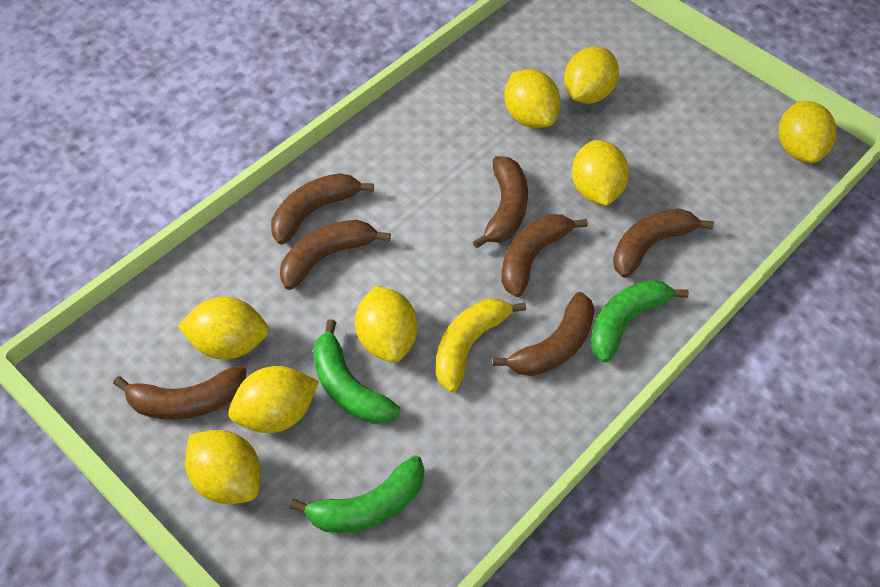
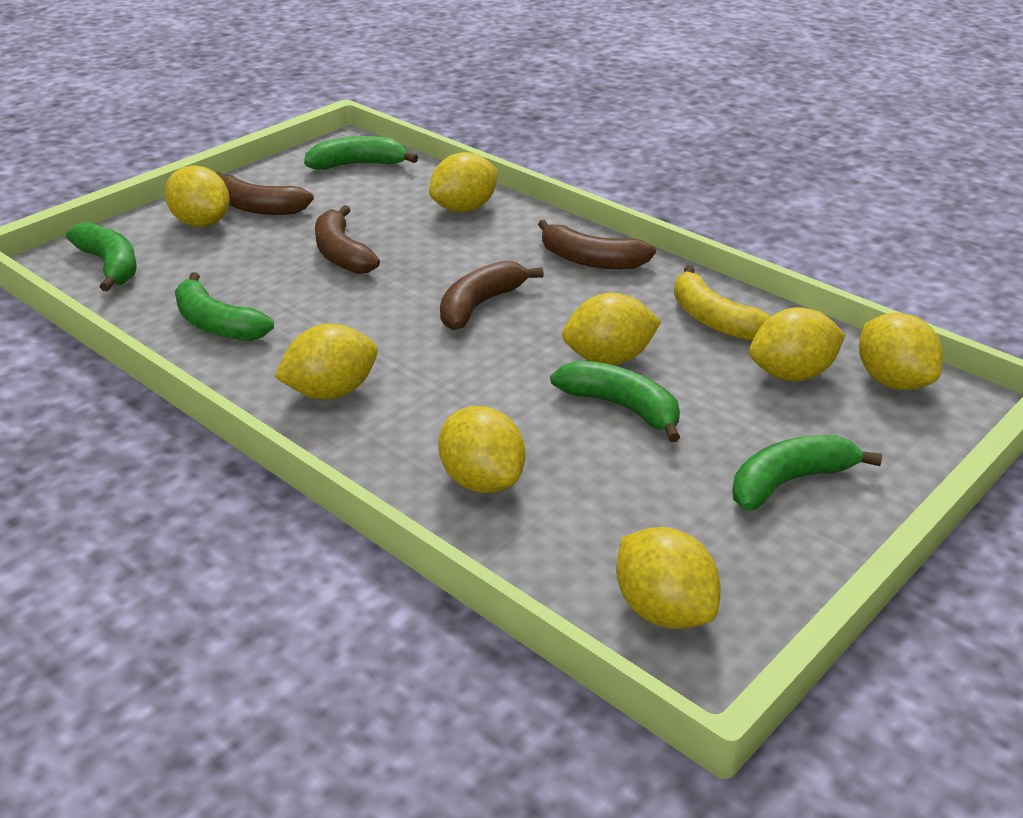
brown banana: [113,366,247,420] [271,173,374,245] [280,220,391,290] [473,156,528,248] [493,292,595,376] [501,214,588,297] [613,208,714,278] = 7 -> [216,172,314,215] [315,205,380,274] [440,260,544,330] [538,220,656,269] = 4
green banana: [289,455,424,533] [313,319,400,424] [590,280,689,363] = 3 -> [66,222,137,292] [175,272,274,341] [304,136,418,169] [550,361,680,442] [732,435,882,511] = 5

